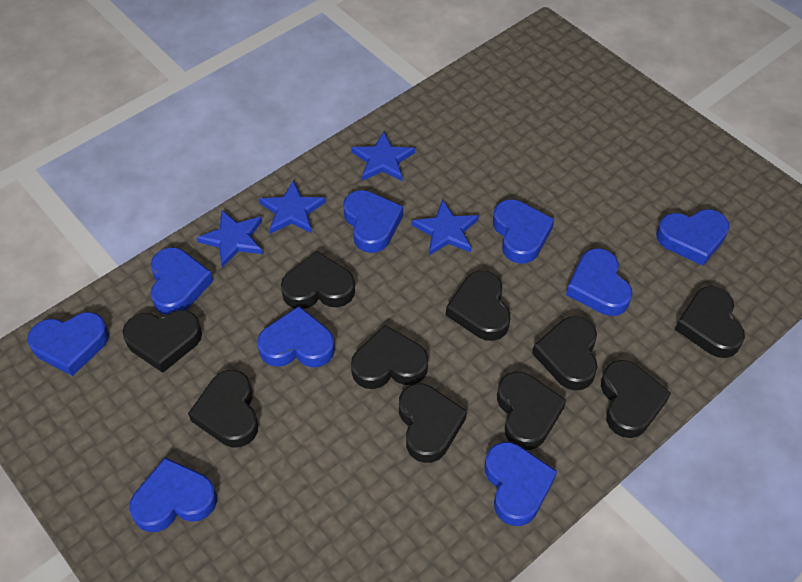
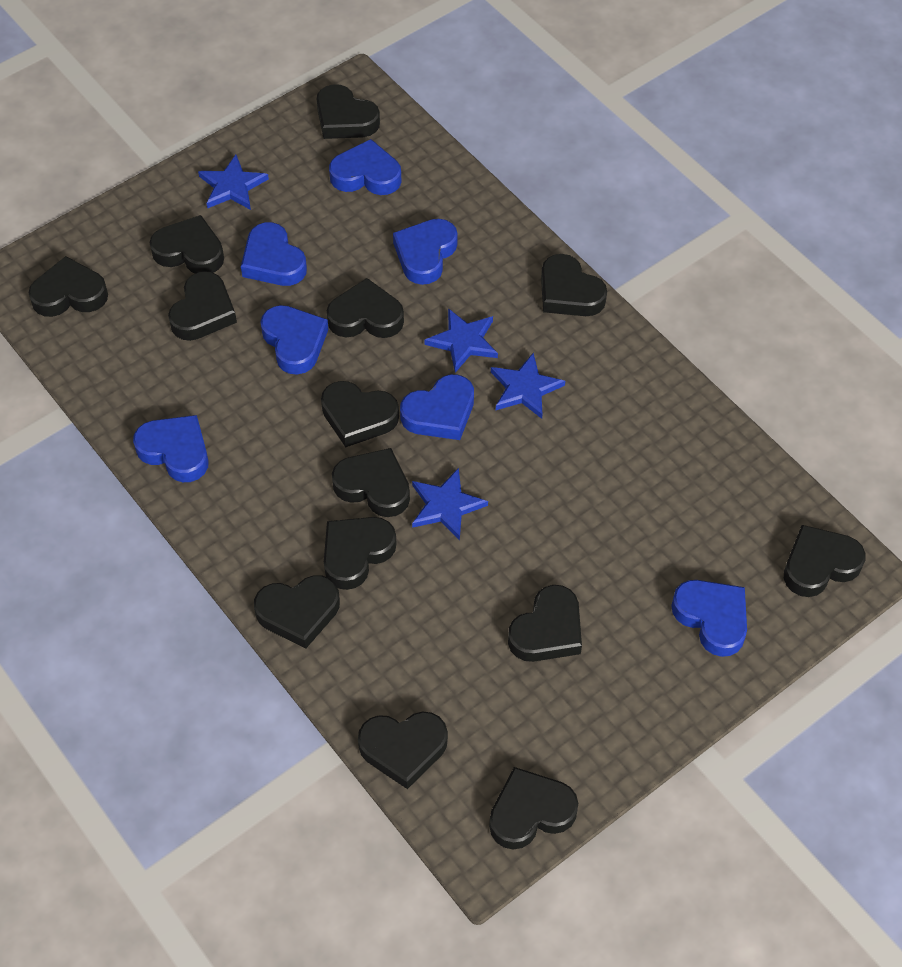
black heart: [123,310,202,373] [188,370,258,448] [281,251,355,309] [351,325,428,389] [399,384,467,463] [446,271,510,341] [497,372,566,450] [532,316,598,390] [601,360,671,438] [675,286,745,358] = 10 -> [28,256,108,317] [150,215,224,274] [168,272,237,341] [254,575,340,649] [317,84,380,139] [321,381,399,447] [324,517,397,590] [327,278,404,338] [332,448,410,517] [358,712,448,789] [489,767,578,849] [508,585,582,662] [541,254,607,316] [784,525,865,597] = 14
blue heart: [27,312,109,376] [129,457,217,532] [151,247,213,315] [257,306,335,367] [343,190,403,253] [485,442,557,526] [493,200,554,264] [566,248,633,316] [656,209,729,266] = 9 -> [133,415,209,482] [241,222,307,286] [260,305,328,375] [329,139,402,195] [393,219,458,285] [400,374,474,440] [671,580,747,657] = 7

